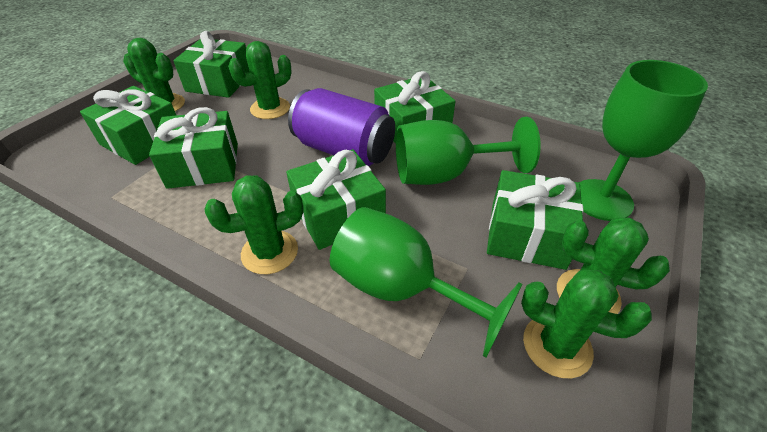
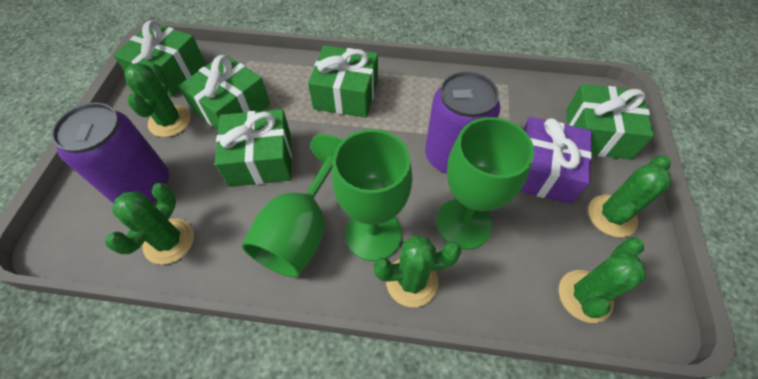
green gift: [80,86,176,165] [149,107,238,189] [173,31,250,98] [286,149,386,250] [374,71,455,144] [487,170,583,270] = 6 -> [114,20,205,97] [178,54,270,130] [215,109,292,187] [308,45,378,118] [566,84,654,160] = 5
purple can: [288,88,395,166] = 1 -> [51,102,169,203] [425,71,500,174] = 2
purple gift: none = 0 -> [520,117,592,204] = 1

